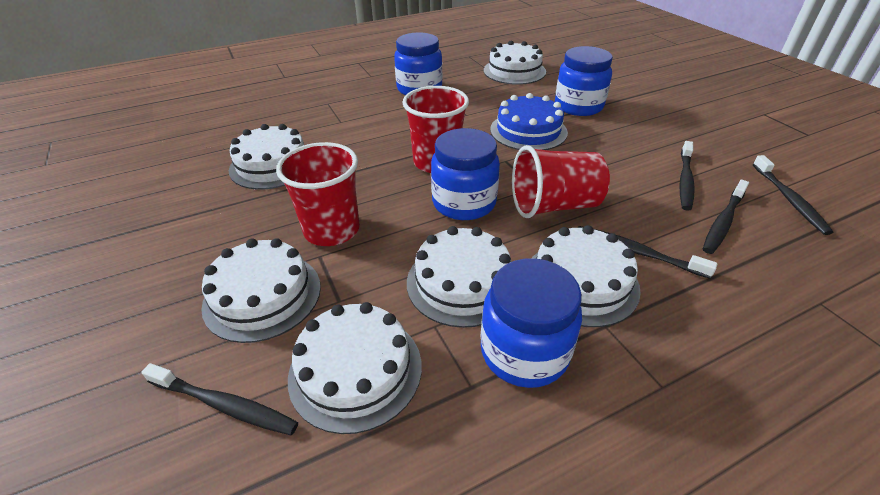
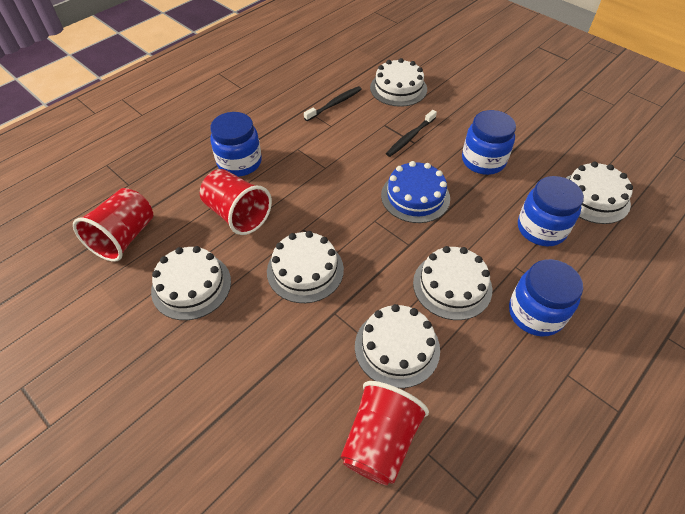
black toothbrush: [141,363,298,435] [578,226,717,279] [679,141,695,211] [703,180,749,254] [753,155,834,235] = 5 -> [304,86,362,121] [386,110,437,157] = 2

